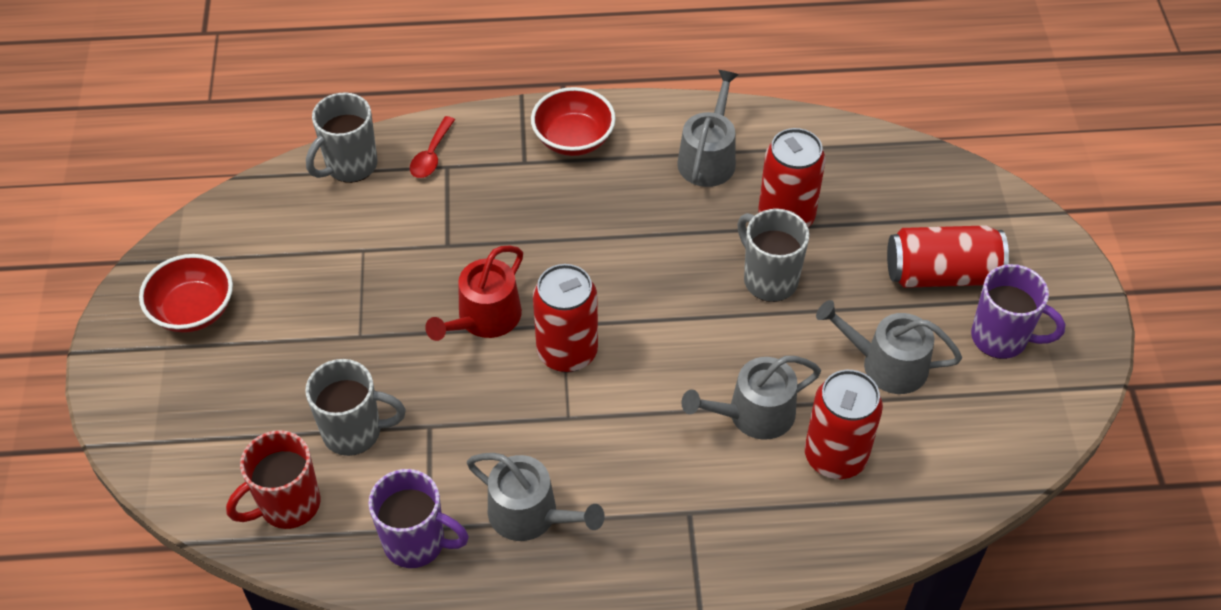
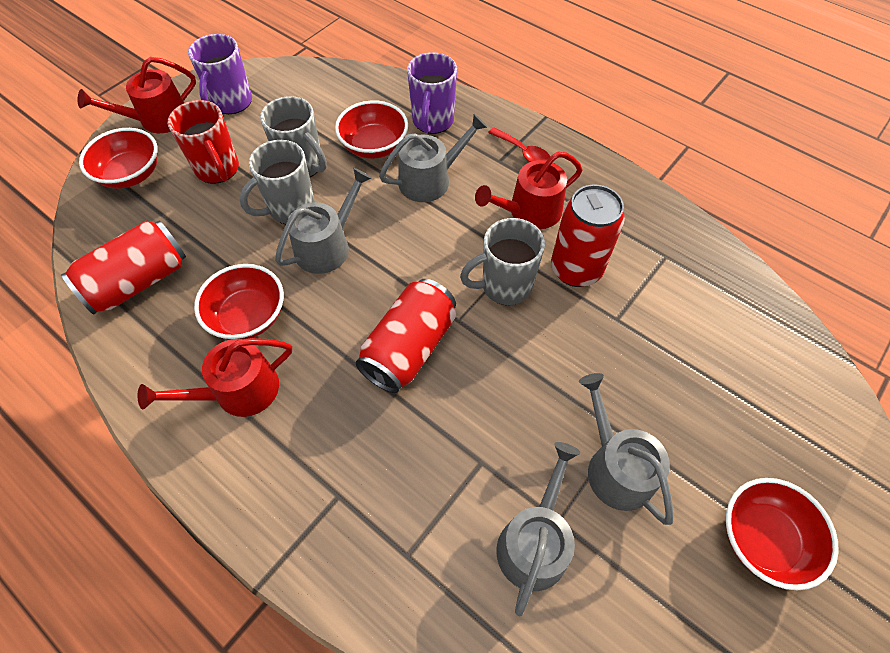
red bowl: [139,254,233,333] [531,87,616,156] = 2 -> [79,128,158,189] [194,264,284,340] [335,100,408,159] [726,478,839,590] = 4
red can: [533,264,598,373] [758,128,825,227] [805,370,883,479] [887,225,1009,288] = 4 -> [61,221,186,315] [355,279,456,393] [551,185,625,287] = 3
red watering can: [425,245,523,341] = 1 -> [78,57,196,133] [138,338,292,417] [475,152,582,229] = 3

